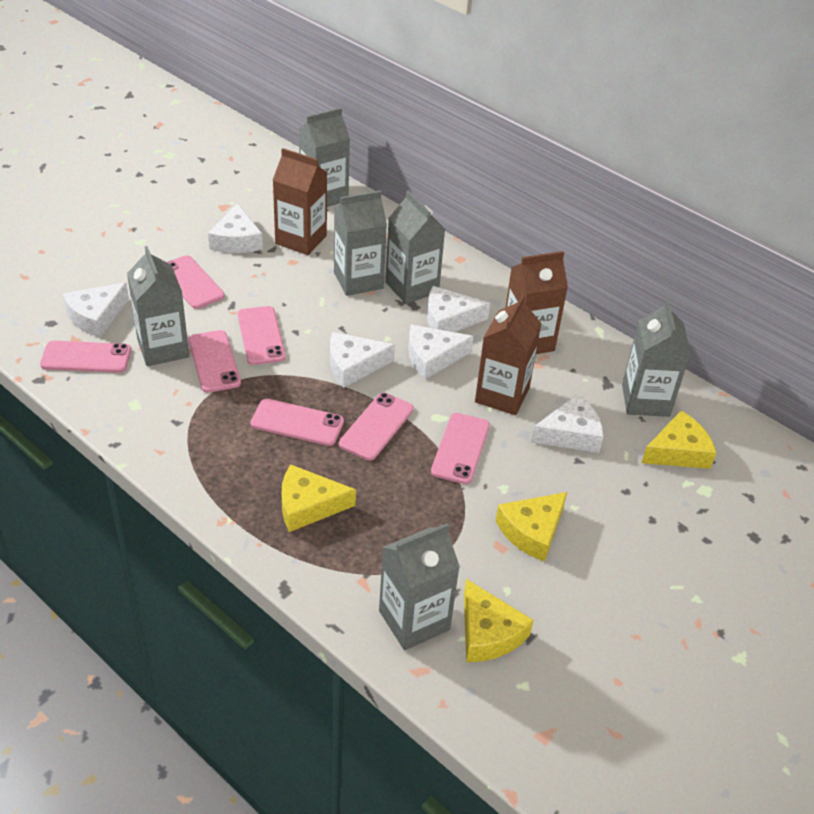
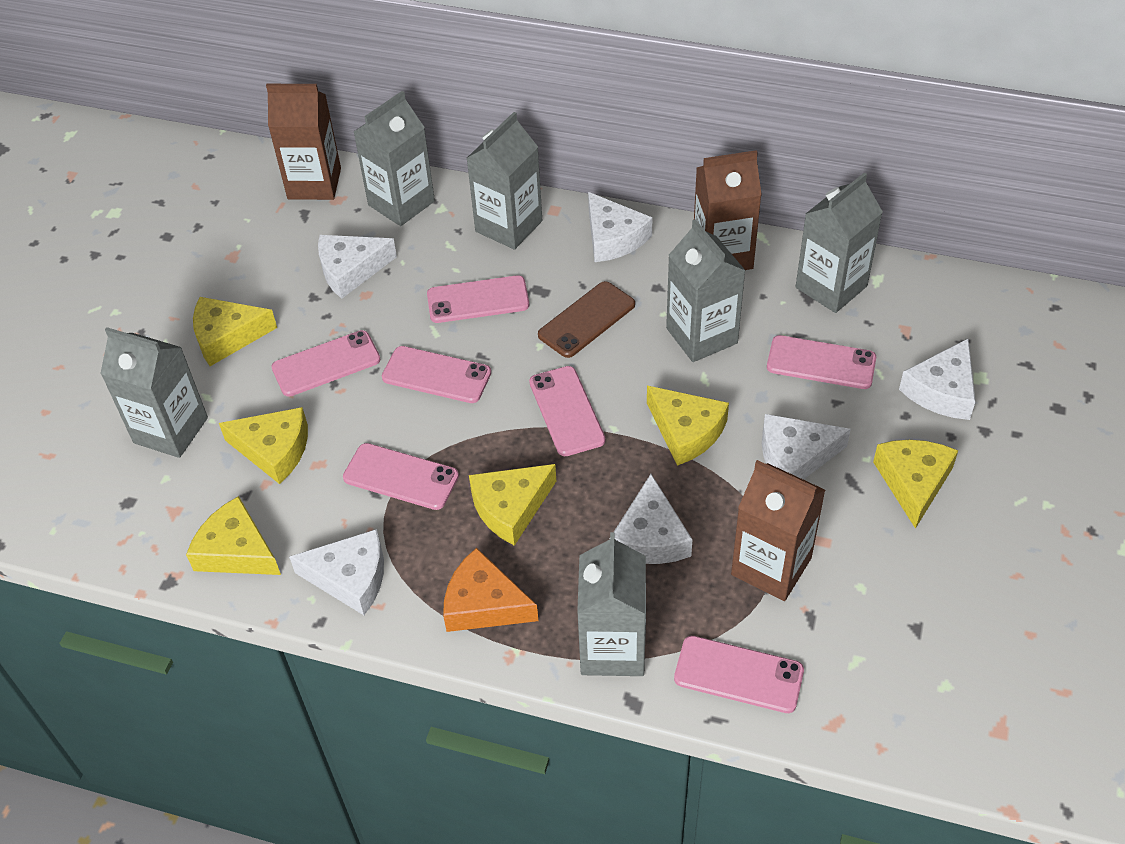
brown phone: none = 0 -> [538,281,635,358] = 1
orange cheese: none = 0 -> [443,548,538,632] = 1
yellow cheese: [282,464,356,532] [464,579,533,662] [496,492,567,562] [642,411,716,469] = 4 -> [186,496,281,575] [193,297,277,366] [219,407,308,484] [469,464,556,546] [647,386,729,466] [873,440,958,529] = 6

